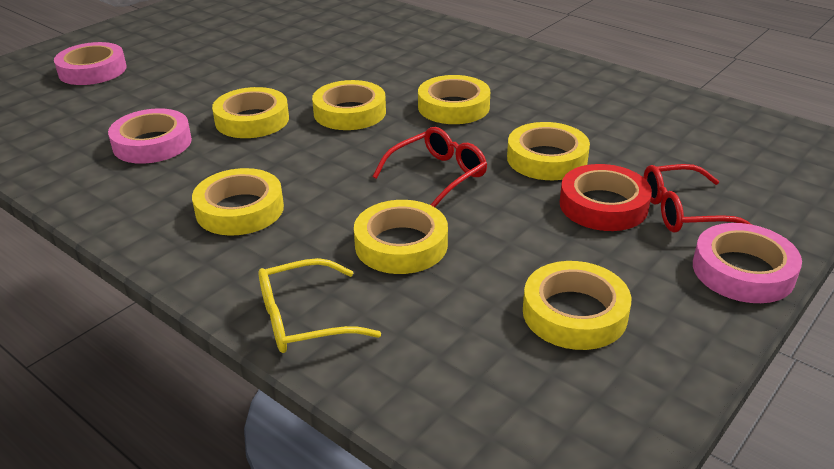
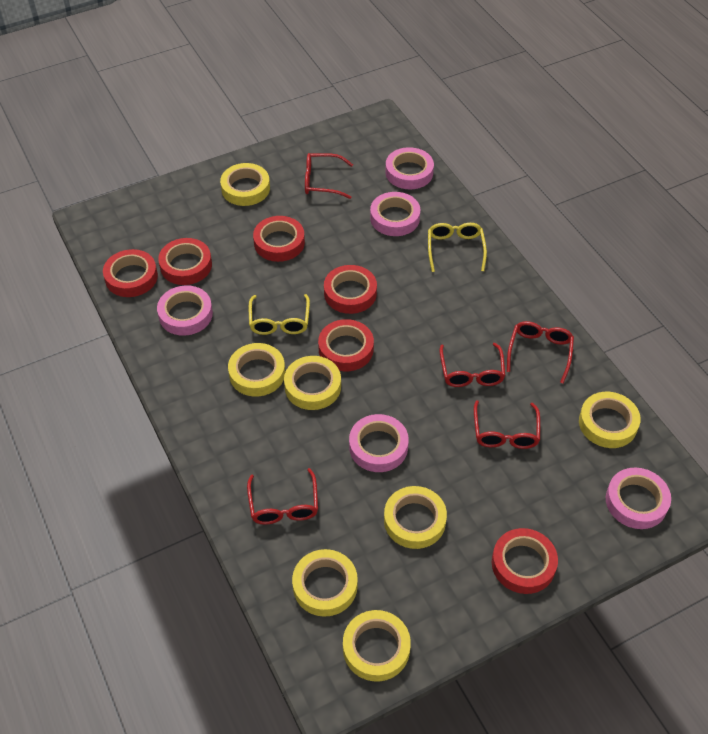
pink tape: [54,42,127,85] [108,108,192,164] [693,223,802,303] = 3 -> [157,285,213,336] [349,414,409,472] [370,192,420,236] [385,147,434,189] [606,468,671,529] = 5
red glasses: [373,127,487,207] [644,164,751,233] = 2 -> [247,468,318,525] [305,153,353,199] [439,343,505,387] [474,400,540,449] [507,321,574,383] = 5
red tape: [560,164,652,231] = 1 -> [103,249,158,297] [158,238,212,285] [253,216,305,262] [318,319,374,371] [324,265,377,314] [492,528,558,594] = 6
yellow glasses: [259,258,381,353] = 1 -> [249,294,310,335] [428,223,487,272] = 2

